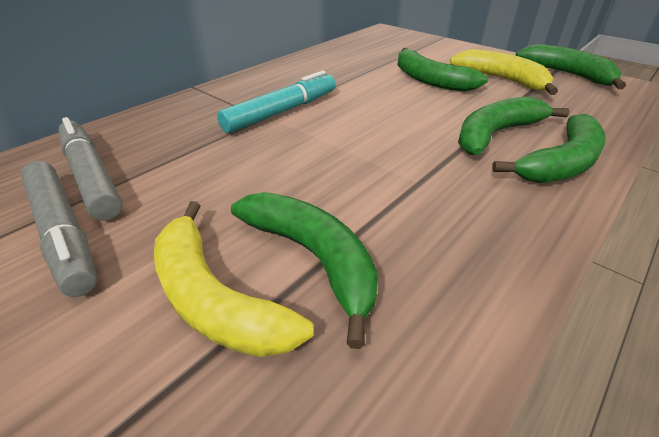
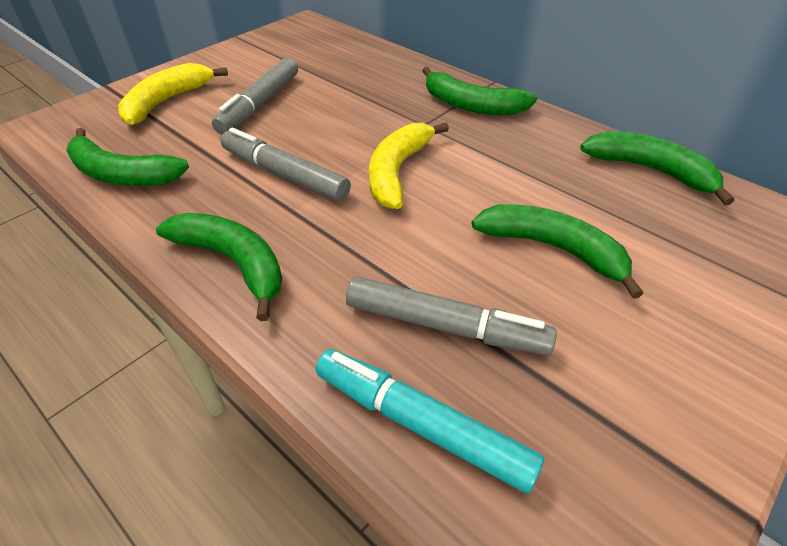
grey marker: [21,161,98,297] [58,117,123,221] = 2 -> [212,58,298,134] [221,128,351,202] [346,276,557,355] = 3

